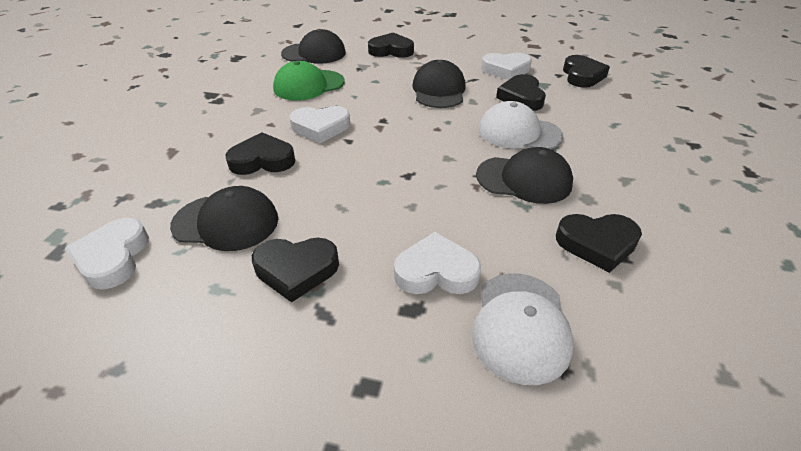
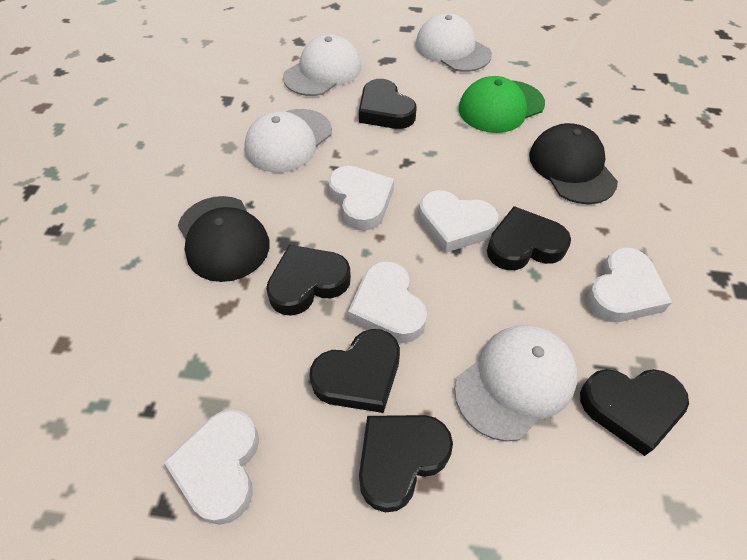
black cap: [170,186,278,251] [281,29,346,64] [412,60,466,108] [476,147,573,204] = 4 -> [178,196,270,282] [529,123,618,204] = 2
white cap: [472,273,574,385] [478,101,564,149] = 2 -> [244,109,332,172] [283,34,362,96] [415,13,492,72] [454,325,578,441] = 4
white heart: [65,218,149,289] [289,106,350,143] [394,232,481,294] [481,53,532,80] = 4 -> [163,409,259,525] [328,166,394,231] [348,261,427,343] [419,190,498,253] [586,247,672,322] = 5

